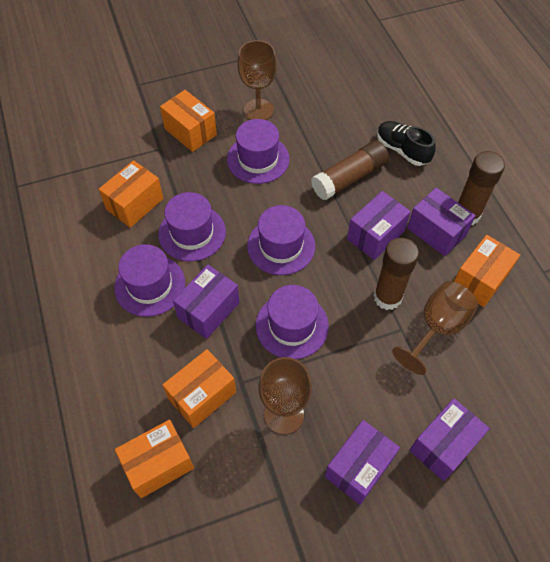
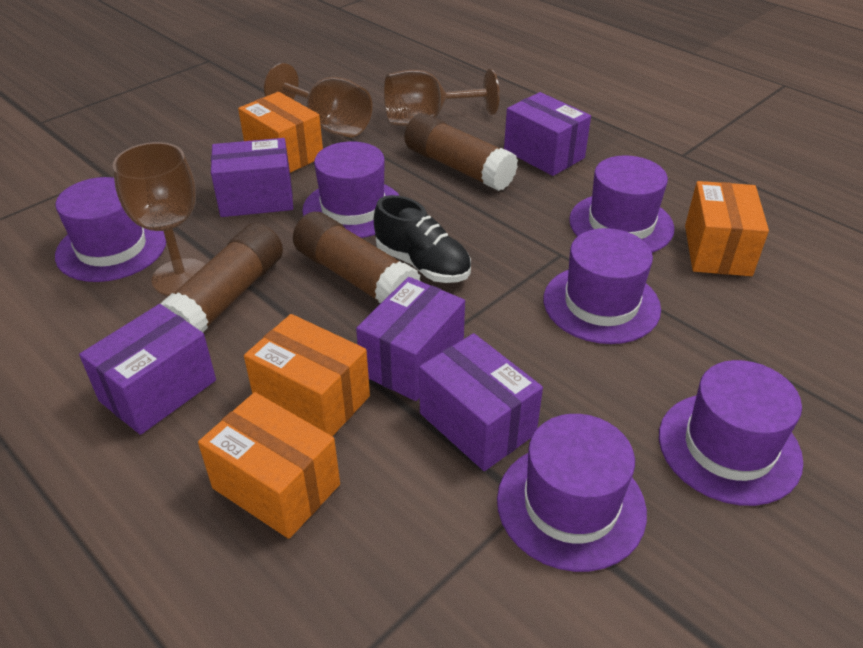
orange box: [99,160,164,228] [115,420,194,498] [160,90,217,152] [163,349,236,428] [454,235,520,307] = 5 -> [198,392,340,539] [238,92,323,173] [244,314,370,436] [685,181,769,276] = 4
purple hat: [114,244,185,317] [158,192,226,261] [227,119,289,184] [247,205,315,275] [256,285,329,359] = 5 -> [55,177,166,282] [302,141,400,238] [497,414,647,572] [544,228,661,344] [569,155,674,253] [659,360,803,506] = 6

